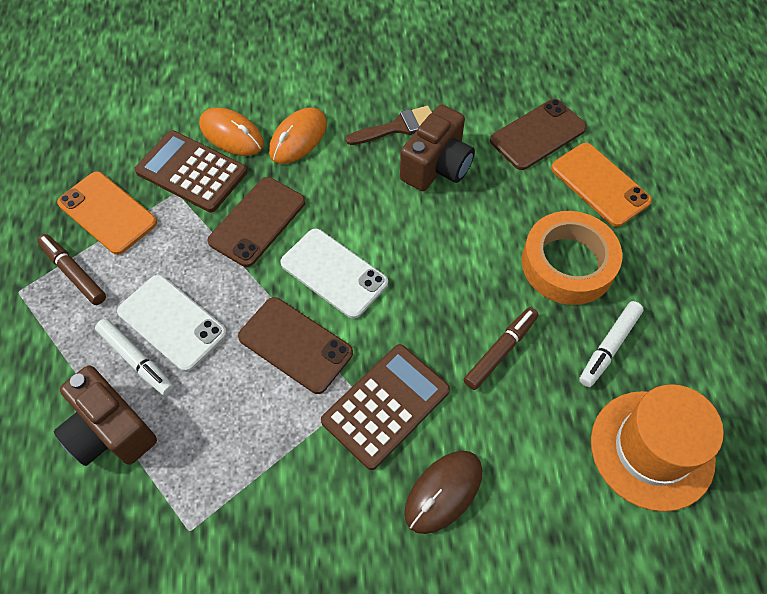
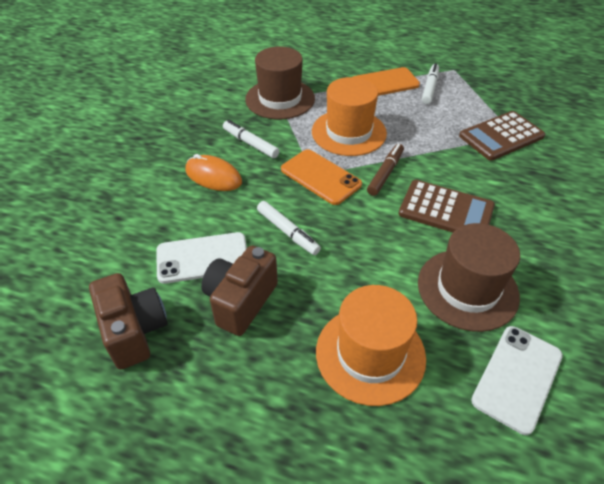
brown brush: [346,105,432,145] = 1 -> none = 0
brown hat: none = 0 -> [245,47,315,119] [418,223,520,332] = 2
brown marker: [37,234,106,305] [464,307,539,390] = 2 -> [367,144,404,196] = 1
brown mouse: [404,451,482,534] = 1 -> none = 0
brown phone: [207,177,305,267] [238,297,353,394] [490,99,587,170] = 3 -> none = 0
orange hat: [591,384,724,512] = 1 -> [312,77,387,156] [316,285,426,406] = 2
orange mouse: [199,108,264,156] [269,107,327,164] = 2 -> [185,154,242,191] = 1
orange tape: [522,211,622,305] = 1 -> none = 0
white marker: [95,319,174,396] [579,301,644,387] = 2 -> [223,120,279,158] [257,201,321,255] [422,63,439,104] = 3

